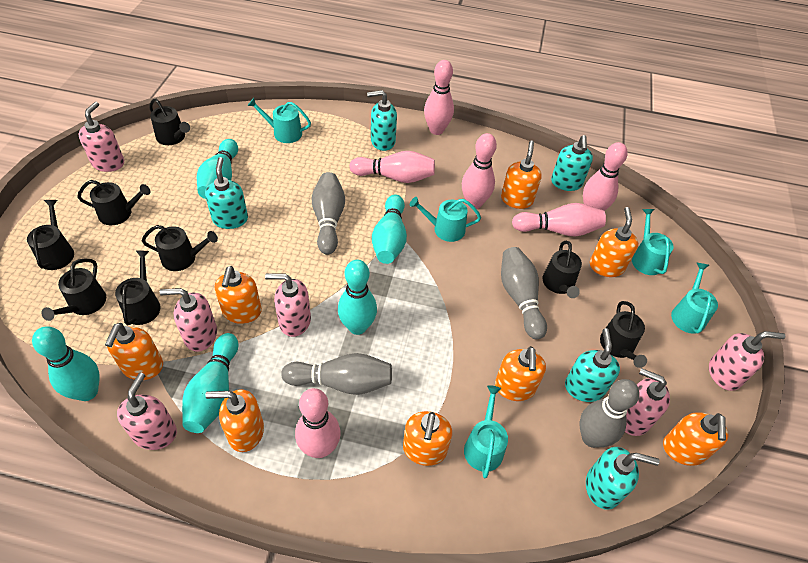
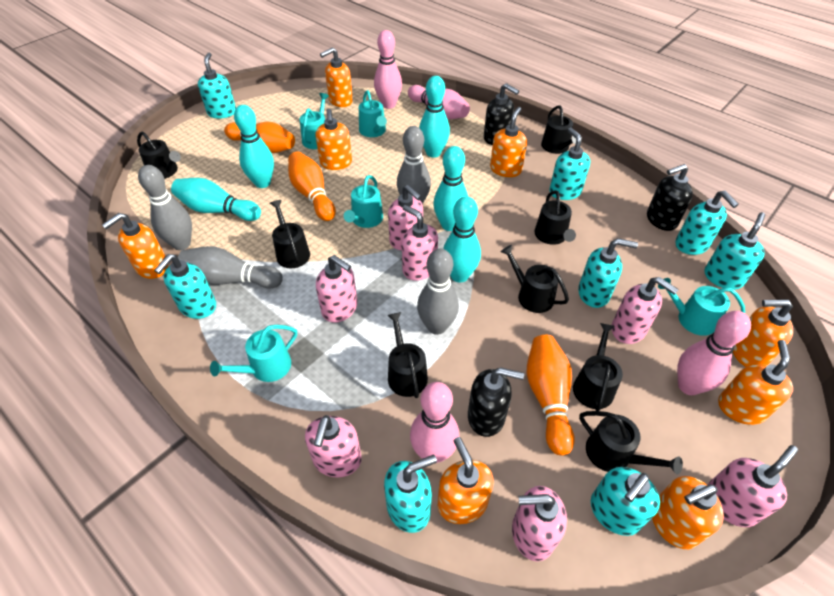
black soap dispenser: none = 0 -> [468,367,524,437] [484,83,519,145] [647,164,693,231] = 3
orange bowling pin: none = 0 -> [224,122,295,153] [288,151,336,221] [527,335,575,455] = 3
pink bowling pin: [295,388,341,458] [349,151,435,183] [424,60,454,135] [462,133,497,209] [512,203,606,236] [583,142,628,211] = 6 -> [374,30,402,109] [408,85,470,119] [410,382,459,463] [677,311,751,395] = 4
pink soap dispenser: [79,102,124,172] [117,373,177,450] [160,288,217,352] [265,273,311,337] [625,368,670,436] [709,331,786,391] = 6 -> [305,415,362,478] [316,255,357,323] [388,185,423,250] [402,205,438,281] [512,486,567,562] [612,277,679,344] [708,445,798,527] = 7
turquoise soap dispenser: [205,157,248,229] [367,90,397,151] [551,135,593,191] [565,328,620,402] [586,447,660,510] = 5 -> [154,254,216,319] [198,53,236,119] [384,455,437,533] [549,128,590,200] [578,238,638,308] [591,467,660,536] [675,191,739,255] [705,212,765,290] = 8

